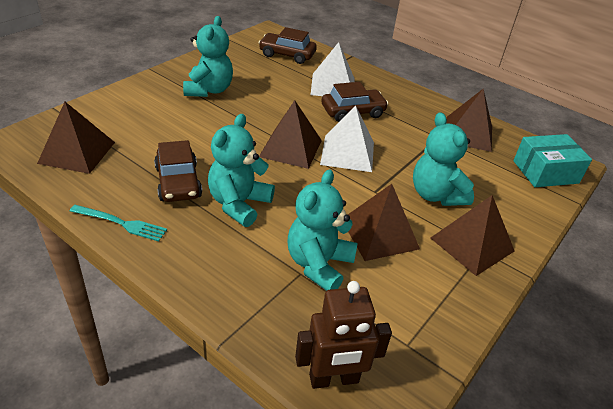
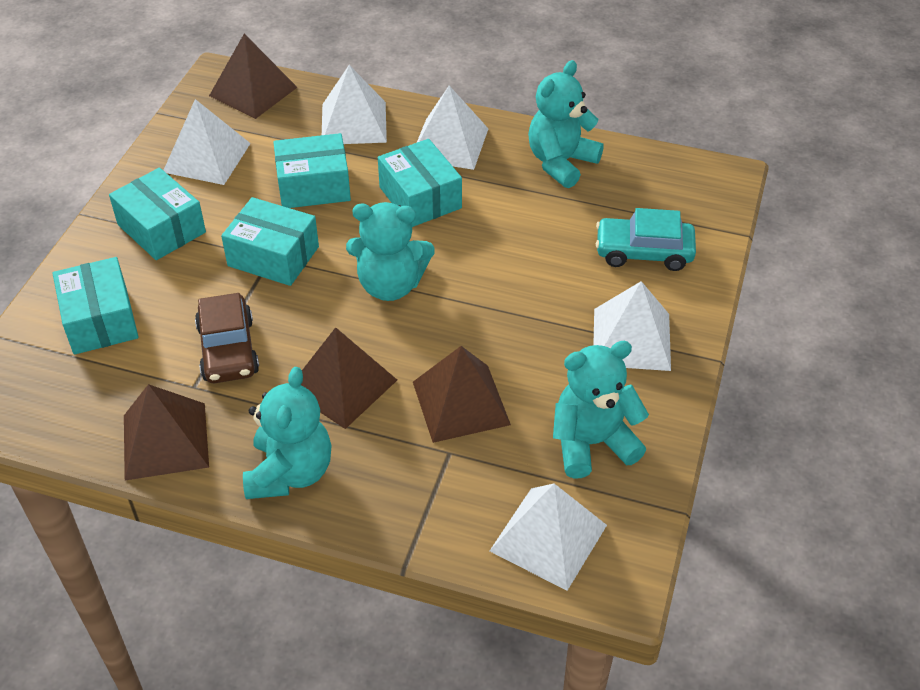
brown car: [154,140,202,202] [259,27,317,64] [322,82,388,122] = 3 -> [195,293,259,383] = 1
brown pyramid: [37,102,115,174] [259,100,322,169] [348,184,420,261] [431,195,515,276] [446,88,492,152] = 5 -> [124,384,209,481] [209,34,297,119] [301,327,397,429] [413,346,511,443] = 4
brown robot: [295,281,392,389] = 1 -> none = 0
turquoise box: [513,134,592,187] = 1 -> [52,257,139,355] [109,168,206,260] [221,197,319,286] [273,133,351,208] [378,139,462,227] = 5
turquoise car: none = 0 -> [596,208,696,271] = 1
turquoise fork: [70,205,167,241] = 1 -> none = 0
white pyramid: [311,42,354,96] [320,105,374,172] = 2 -> [163,99,251,185] [322,65,387,144] [417,86,489,170] [490,484,607,591] [593,281,671,371] = 5

